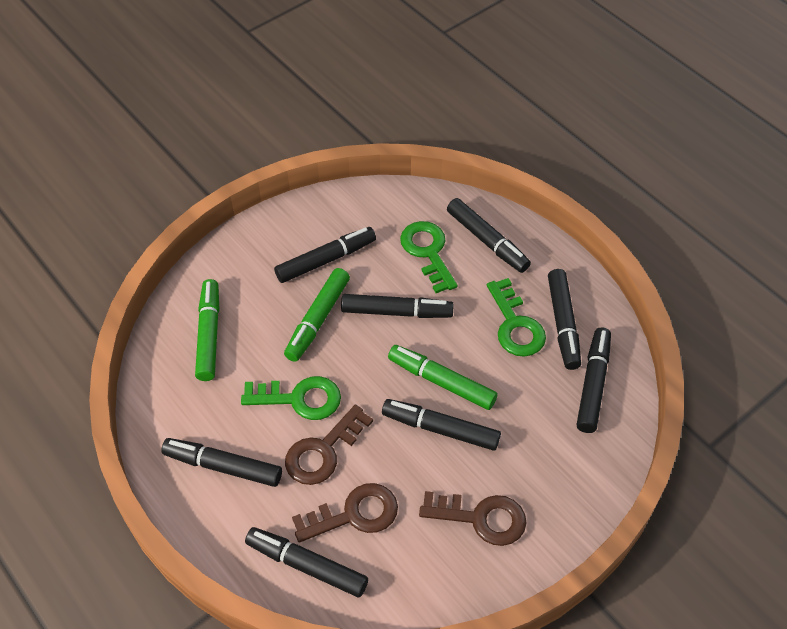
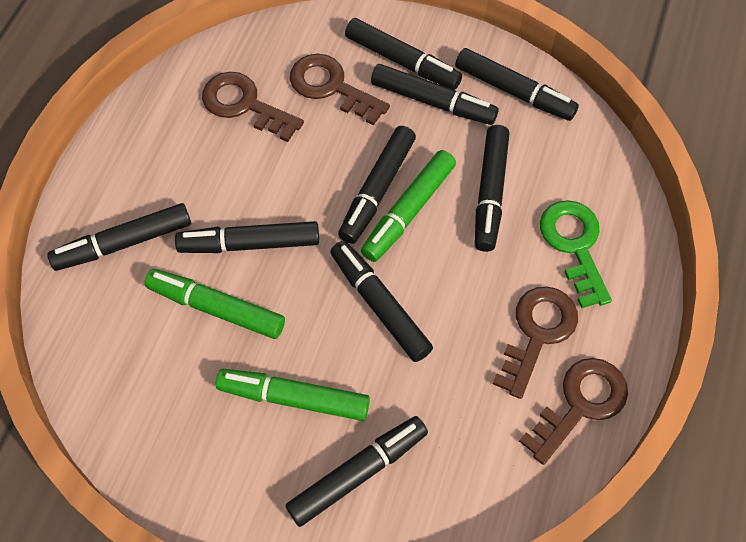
black marker: [161,438,282,487] [245,527,368,598] [274,227,376,283] [341,294,454,318] [382,399,501,451] [447,198,531,273] [548,269,581,370] [577,327,611,433] = 8 -> [47,203,191,271] [175,221,319,253] [285,416,428,527] [330,240,433,362] [338,126,416,244] [345,18,462,90] [371,64,499,125] [455,48,579,121] [475,125,509,252] = 9
brown key: [285,404,373,485] [292,483,398,543] [419,491,526,546] = 3 -> [202,72,304,142] [290,54,390,126] [492,286,578,399] [519,358,628,465] = 4
green key: [241,376,341,420] [400,221,458,293] [487,278,546,357] = 3 -> [540,200,612,308] = 1

